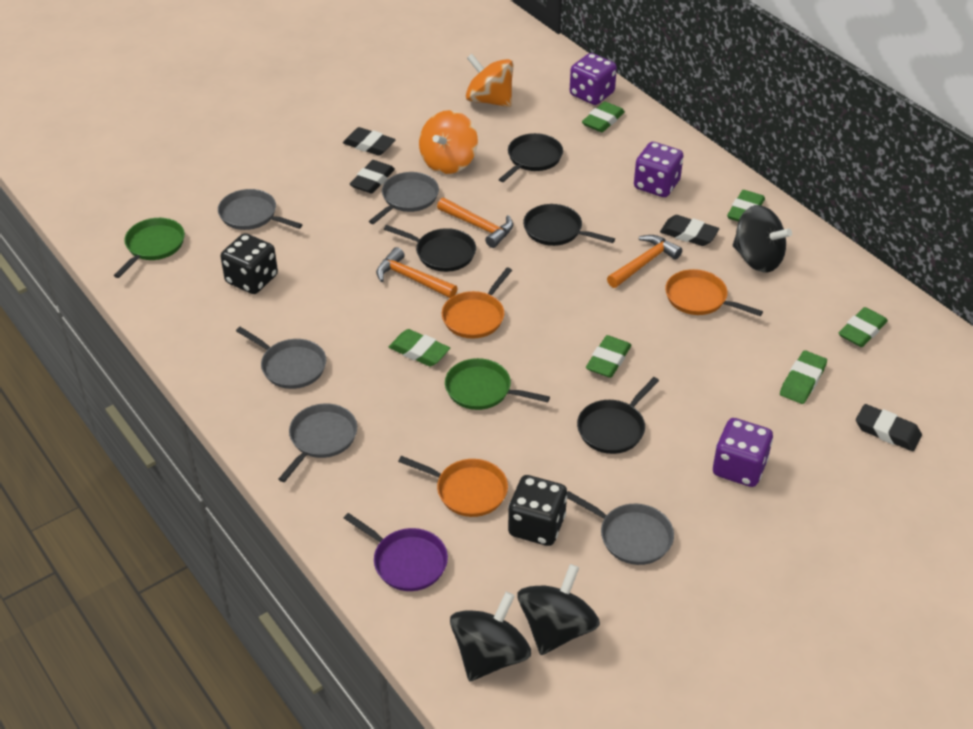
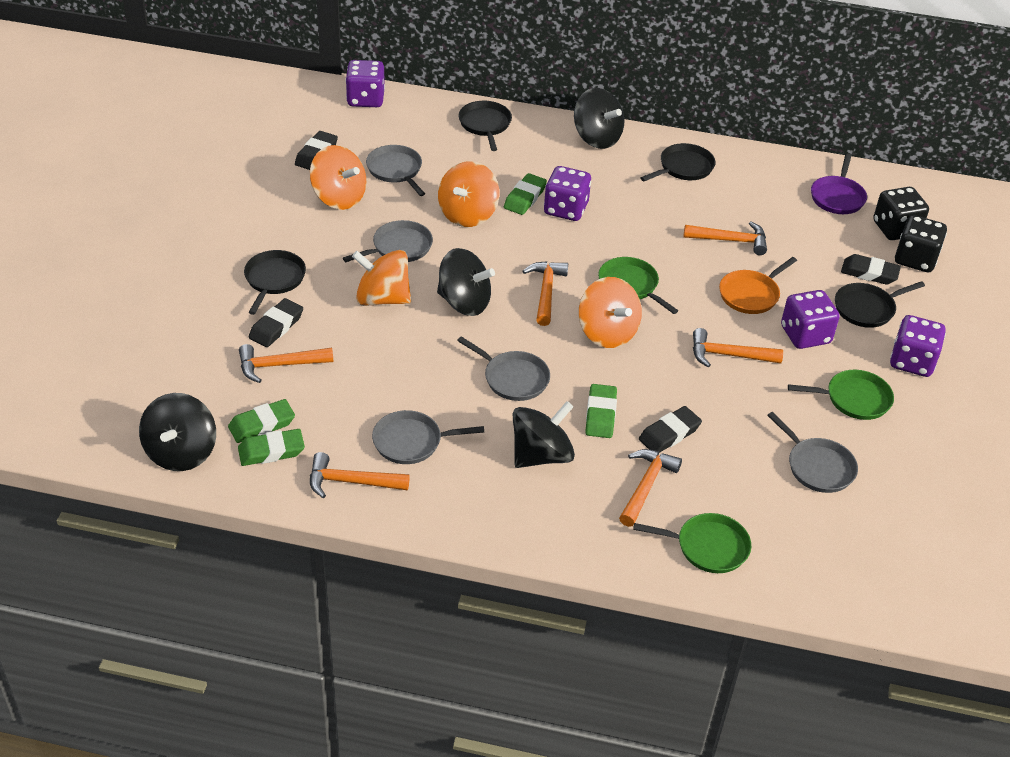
black spinning top: [450,592,531,682] [518,564,600,655] [733,205,792,272] = 3 -> [139,393,216,471] [437,248,495,316] [513,401,575,468] [574,88,625,149] = 4
green eraser: [389,329,450,367] [582,101,625,132] [586,335,631,378] [727,190,765,221] [780,350,827,404] [838,307,888,347] = 6 -> [228,399,295,443] [238,429,305,466] [504,173,547,215] [585,384,617,438] = 4
green pan: [114,218,185,278] [445,358,550,410] = 2 -> [598,257,678,314] [633,513,751,573] [788,370,894,420] = 3
orange hammer: [376,247,458,298] [437,198,513,248] [607,235,682,288] = 3 -> [239,344,333,383] [310,452,410,498] [523,261,568,326] [619,449,682,527] [684,222,767,255] [693,328,783,367] = 6
orange pan: [398,456,508,517] [442,268,512,338] [665,269,763,316] = 3 -> [719,257,797,314] = 1
orange spinning top: [419,110,478,174] [466,54,513,107] = 2 -> [310,145,366,210] [352,250,411,306] [438,161,499,227] [578,277,642,348] = 4
purple dice: [570,53,617,105] [634,142,683,197] [713,418,773,487] = 3 -> [346,60,385,107] [544,166,591,221] [781,290,840,349] [890,315,946,377] = 4

